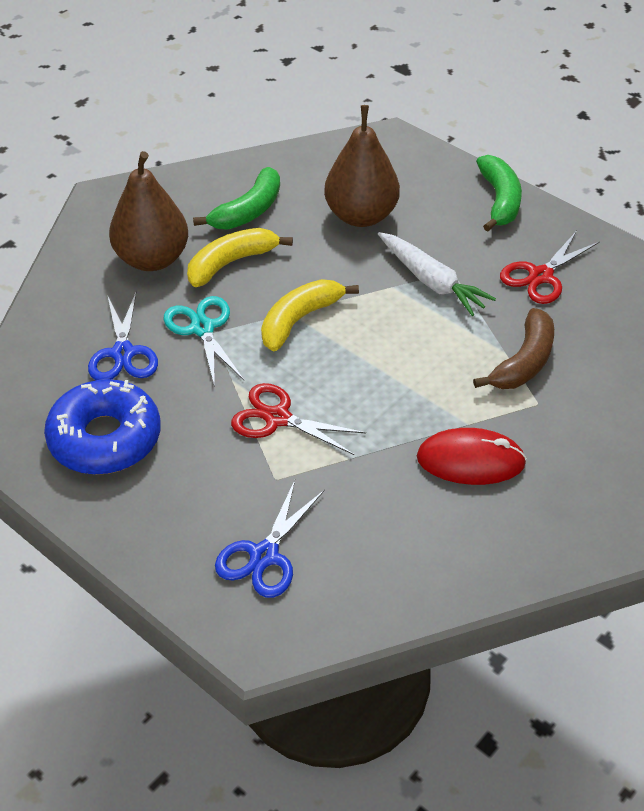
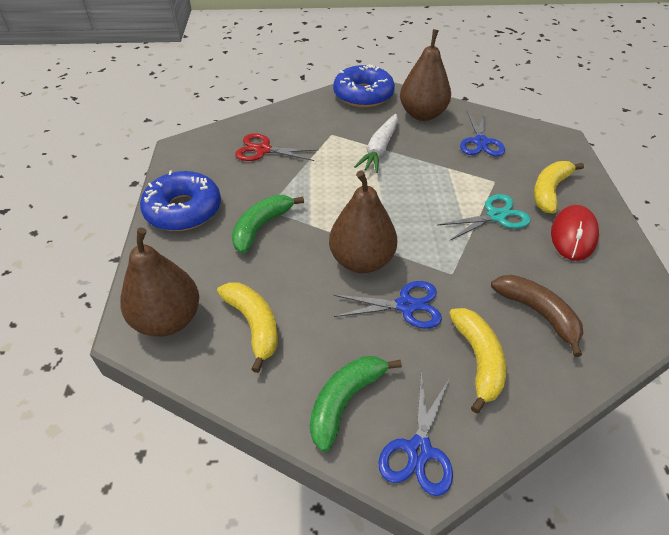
blue donut: [44,379,161,475] = 1 -> [140,170,221,231] [333,64,395,108] = 2
blue scissors: [88,293,158,380] [215,480,325,598] = 2 -> [333,281,442,329] [379,373,453,496] [460,111,505,156] = 3
brown pear: [109,151,188,271] [324,105,400,227] = 2 -> [120,228,199,337] [329,170,397,273] [400,29,451,121] = 3
red scissors: [231,383,366,455] [500,231,600,304] = 2 -> [235,133,318,161] = 1
yellow banana: [187,228,293,287] [261,279,359,351] = 2 -> [217,282,278,373] [449,308,506,414] [534,161,584,214] = 3

